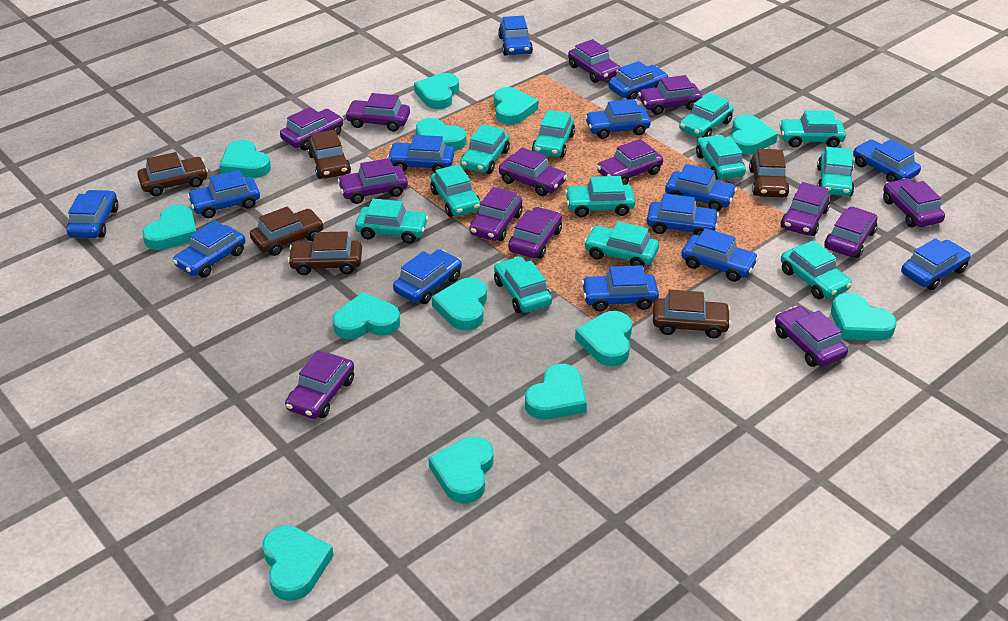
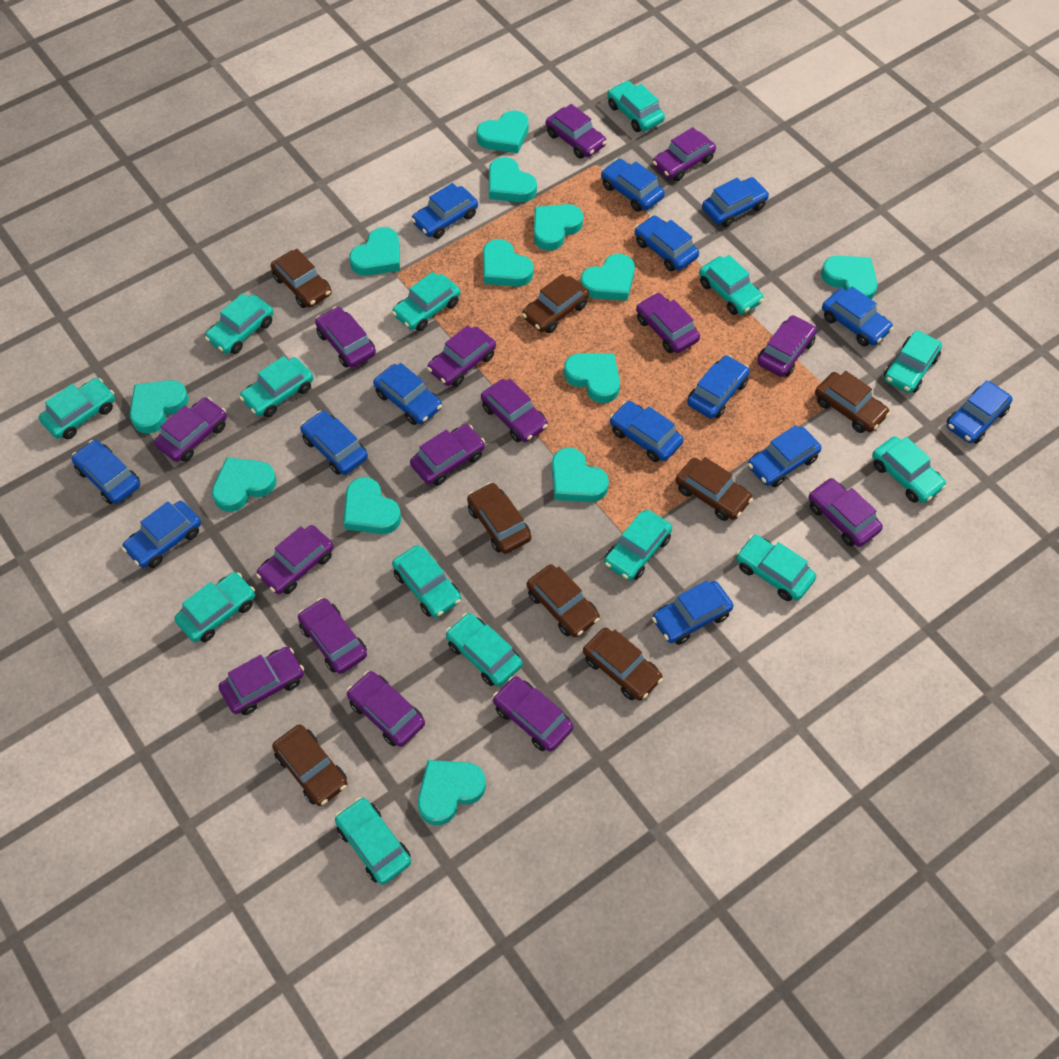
brown car: [137,152,208,196] [250,207,324,256] [288,231,362,275] [307,130,351,179] [653,290,731,338] [749,149,789,197] = 6 -> [271,249,332,308] [272,724,347,806] [467,482,531,554] [522,274,589,333] [527,564,600,637] [583,627,663,701] [675,457,753,521] [815,371,890,433] = 8
purple car: [280,107,344,151] [285,350,354,419] [337,158,408,204] [345,93,410,131] [469,187,523,241] [499,147,567,196] [508,207,562,259] [568,39,620,83] [597,139,663,185] [638,75,702,115] [775,306,848,367] [781,182,830,236] [824,207,877,258] [883,178,945,227] = 14 -> [154,397,227,462] [219,647,304,715] [256,525,334,594] [298,598,367,674] [315,307,376,368] [347,671,425,747] [410,424,485,486] [427,325,496,387] [481,379,548,442] [493,676,574,752] [546,104,607,159] [636,293,700,353] [653,127,716,181] [757,315,817,377] [808,478,883,547] = 15
turquoise car: [355,199,428,244] [430,164,481,217] [460,124,510,174] [494,256,552,313] [532,110,575,158] [565,176,635,217] [584,221,659,267] [679,93,734,138] [696,135,746,180] [779,111,846,148] [781,240,852,299] [817,147,854,196] = 12 -> [39,378,115,439] [174,572,255,642] [205,293,274,354] [239,356,313,417] [335,797,411,885] [392,272,460,331] [392,545,461,618] [446,613,522,686] [604,510,672,581] [607,81,665,132] [699,255,764,315] [736,535,816,601] [872,436,946,503] [884,330,942,393] = 14

